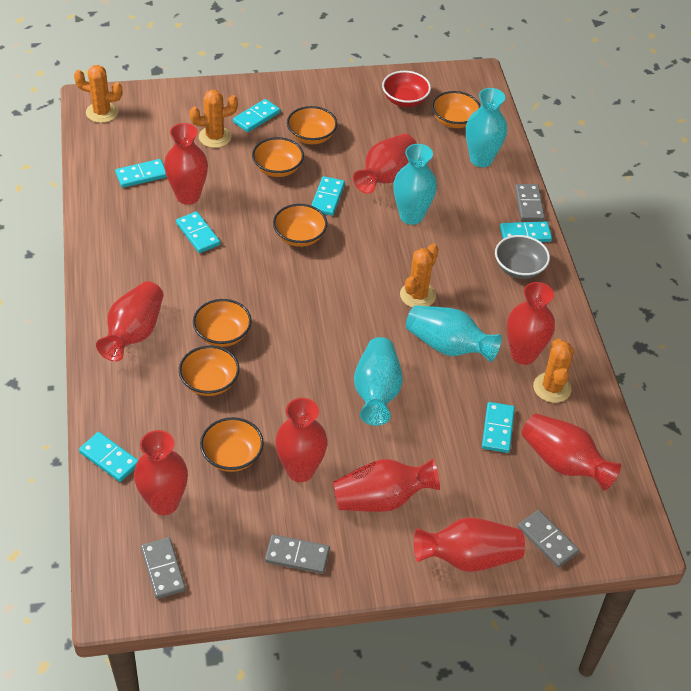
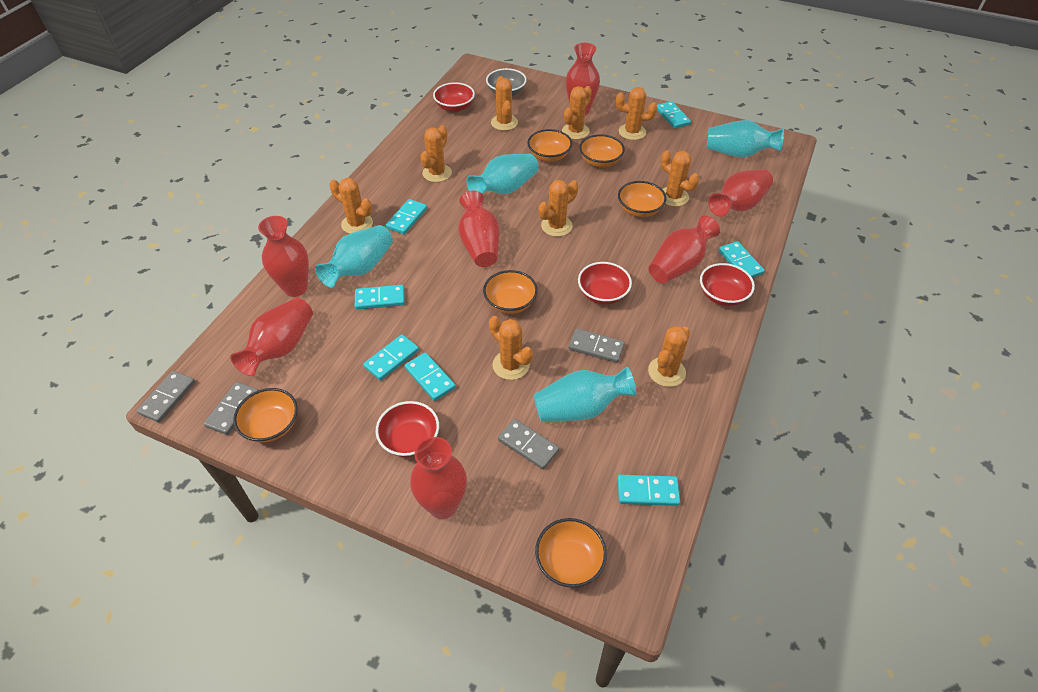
orange bowl: [179,346,239,396] [193,299,252,347] [200,417,264,472] [252,137,304,177] [273,204,327,247] [287,106,337,144] [432,91,481,128] = 7 -> [233,388,298,443] [483,270,538,314] [527,129,572,162] [535,518,607,588] [579,134,625,167] [618,181,666,217] = 6
orange cactus: [74,65,123,123] [190,90,238,148] [400,244,438,307] [533,338,574,403] = 4 -> [329,178,373,234] [420,125,452,182] [489,316,533,380] [491,76,518,131] [539,180,578,237] [562,86,592,139] [616,87,657,140] [648,326,690,387] [661,150,699,207] = 9
red bowl: [382,71,431,107] = 1 -> [376,401,439,457] [433,82,475,112] [578,262,632,305] [700,263,755,306] = 4
red vase: [96,281,163,362] [134,430,188,515] [164,123,208,205] [275,398,327,482] [333,458,440,512] [353,134,417,194] [414,517,525,572] [507,282,555,365] [522,413,621,491] = 9 -> [230,298,313,376] [258,216,309,297] [410,437,467,519] [458,190,499,267] [566,43,600,115] [649,215,720,283] [708,169,773,217] = 7

